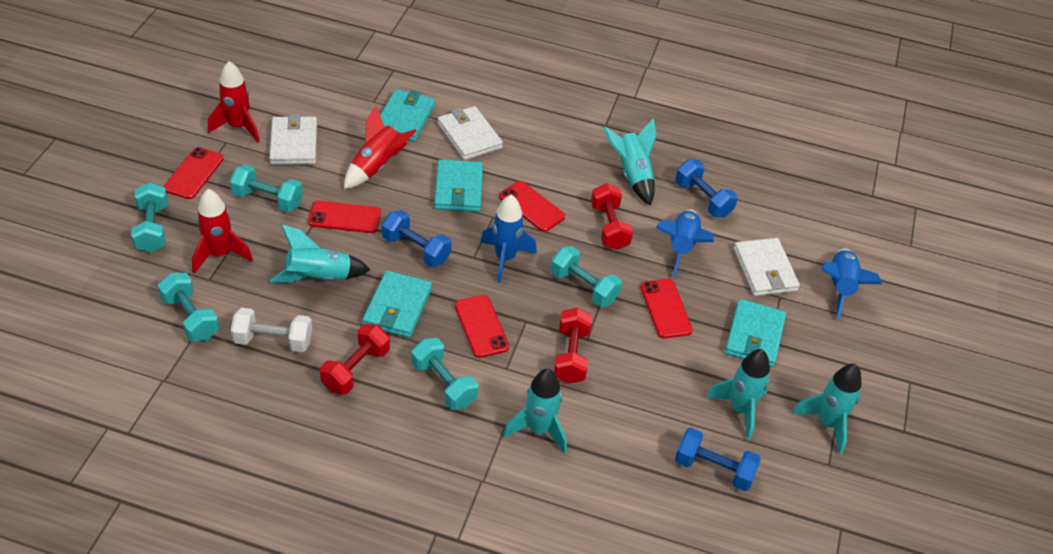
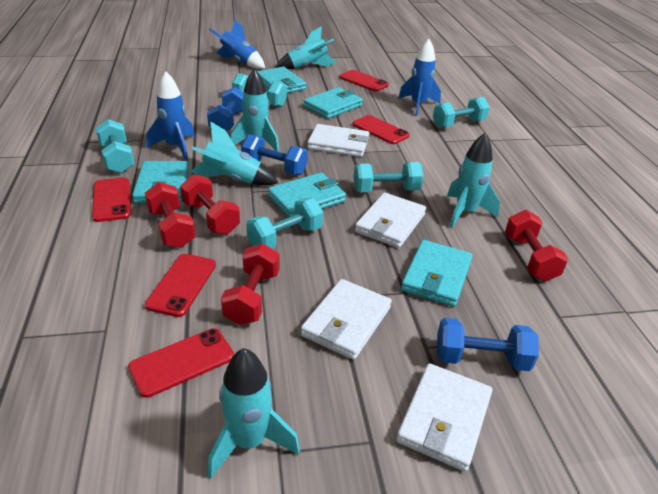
red dumbbell: [320,324,390,395] [554,308,592,384] [591,183,633,250] = 3 -> [145,182,196,248] [180,174,240,234] [221,243,280,325] [505,210,568,281] = 4
red rocket: [192,189,253,274] [208,61,260,143] [344,106,417,189] = 3 -> none = 0
turquoise wallet: [363,270,432,338] [380,89,435,142] [434,159,483,212] [725,299,786,367] = 4 -> [132,161,189,203] [257,67,306,93] [268,173,346,217] [303,87,363,119] [401,240,473,307] = 5
white dumbbell: [231,308,312,352] = 1 -> none = 0
white wallet: [269,114,317,165] [437,106,503,160] [734,238,800,296] = 3 -> [301,279,392,360] [307,124,369,157] [355,192,426,248] [396,363,492,472] = 4

